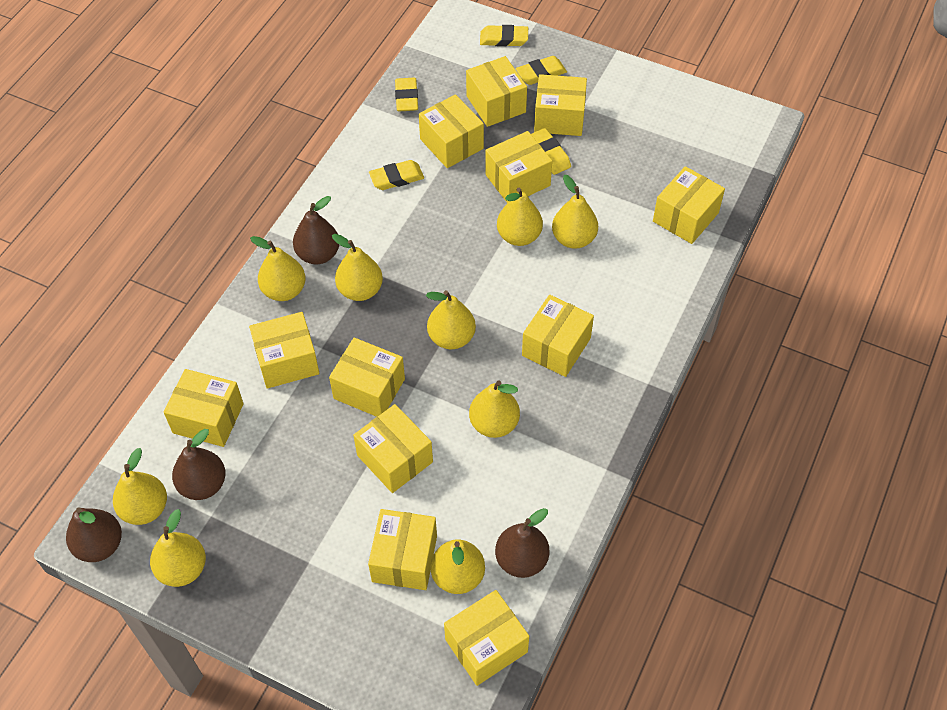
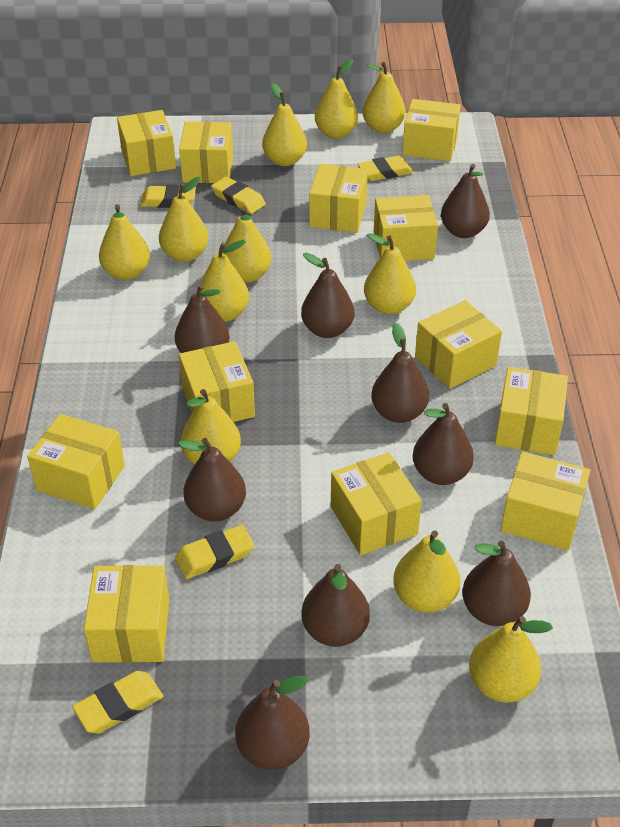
brown pear: [66,507,122,562] [172,429,226,500] [293,196,339,264] [495,508,549,578] = 4 -> [175,284,230,353] [178,438,246,521] [235,676,310,770] [301,253,354,338] [301,564,370,647] [371,323,429,423] [413,403,474,485] [441,164,490,238] [462,541,531,626] = 9
yellow pear: [113,448,167,525] [150,509,206,587] [250,236,306,301] [332,234,383,301] [426,290,476,349] [431,539,485,594] [469,380,520,438] [497,188,543,246] [552,175,598,249] = 9 -> [99,204,150,280] [159,177,209,262] [181,389,241,465] [200,240,249,322] [222,207,272,283] [262,83,307,166] [315,59,358,139] [362,62,406,133] [364,233,416,315] [393,530,461,613] [469,616,553,702] = 11

